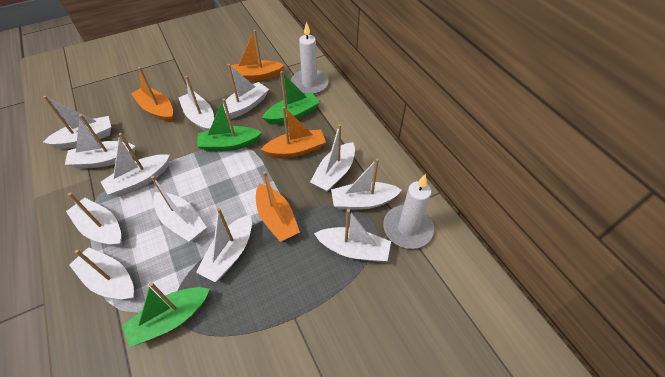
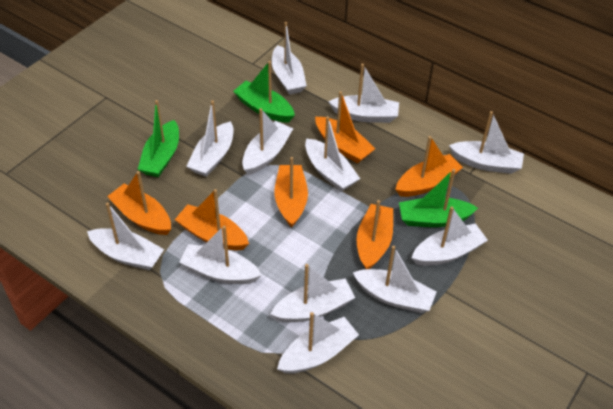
orange boat: [131,67,173,122] [230,30,284,81] [256,171,300,242] [261,107,326,158] = 4 -> [107,171,171,235] [175,189,249,250] [274,157,308,227] [315,91,375,163] [357,200,393,269] [395,136,463,197] = 6
white candle: [291,22,329,94] [383,174,434,249] = 2 -> none = 0

